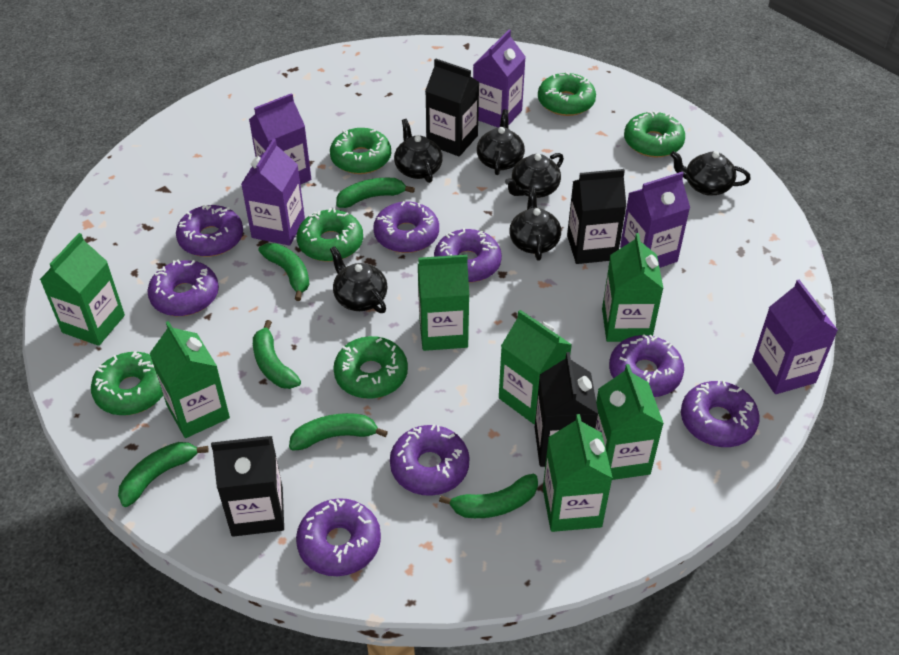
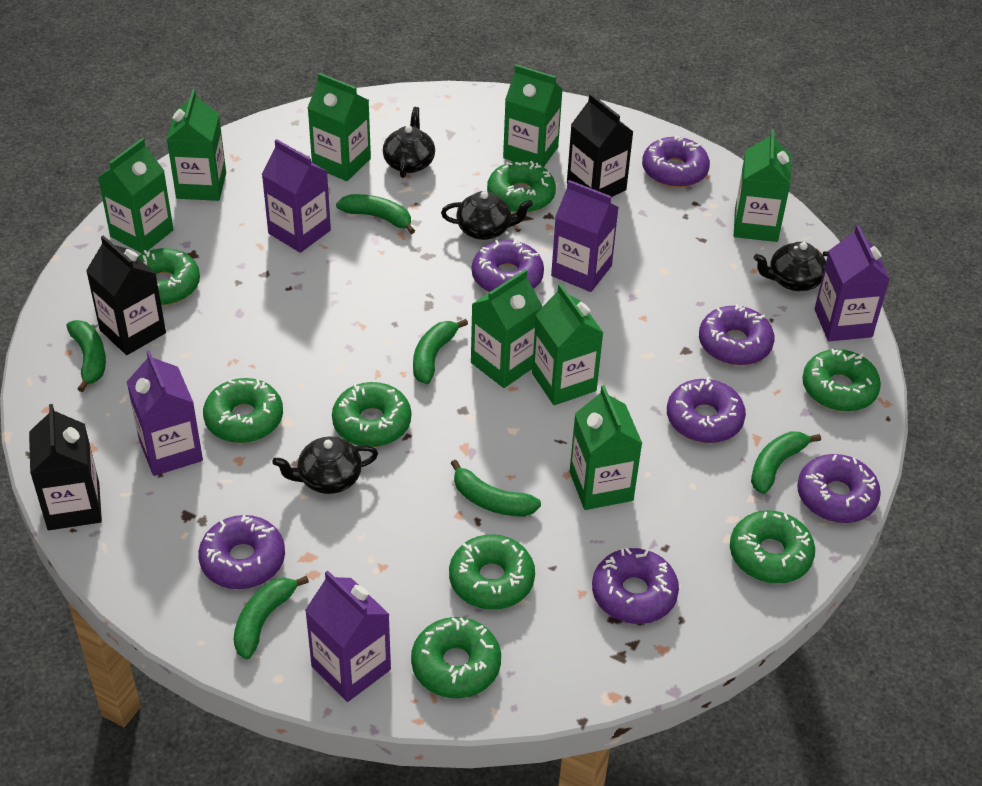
black carton: [211,436,284,537] [425,59,479,156] [535,352,598,467] [567,169,626,264] = 4 -> [29,404,102,530] [86,235,166,355] [567,93,633,197] = 3
black teapot: [330,246,388,313] [394,119,443,183] [477,110,525,175] [505,153,564,198] [509,187,561,261] [670,151,751,196] = 6 -> [272,436,378,494] [383,107,435,178] [441,191,533,240] [754,242,829,291] = 4
green carton: [40,233,125,346] [150,321,230,438] [418,255,469,351] [499,310,572,424] [543,414,613,532] [595,364,664,480] [602,233,664,342] = 7 -> [98,138,174,254] [167,89,226,201] [308,73,371,181] [471,269,542,388] [503,64,563,168] [532,284,603,405] [570,385,643,510] [734,129,791,242] = 8
green donut: [91,351,163,415] [297,208,363,262] [330,128,391,174] [333,336,408,399] [538,72,596,116] [624,110,685,157] = 6 -> [138,248,200,305] [203,378,283,443] [332,382,411,447] [411,617,501,698] [449,535,535,610] [487,161,556,213] [730,510,815,583] [802,349,881,412] = 8
purple donut: [147,259,219,316] [176,205,243,257] [296,498,381,576] [373,201,439,253] [390,424,470,496] [434,228,502,283] [609,335,684,397] [681,380,760,447] = 8 -> [198,515,285,589] [472,240,544,292] [592,548,679,624] [642,135,710,188] [667,377,746,443] [699,304,774,365] [797,454,881,523] = 7

